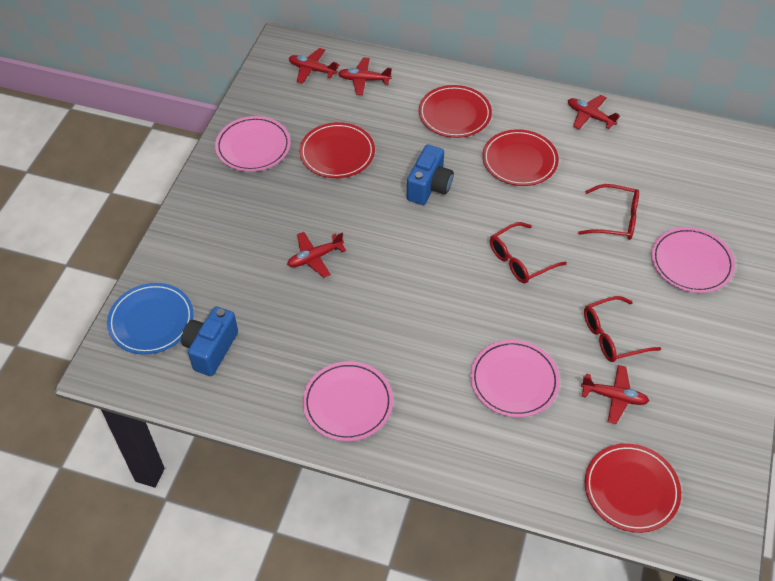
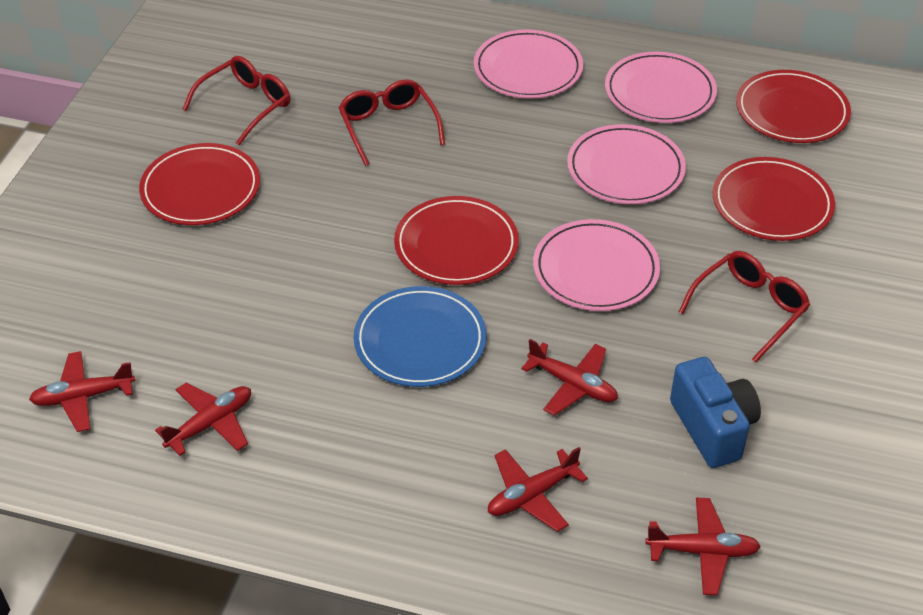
blue camera: [181,307,238,376] [407,144,454,205] = 2 -> [670,357,761,468] = 1

